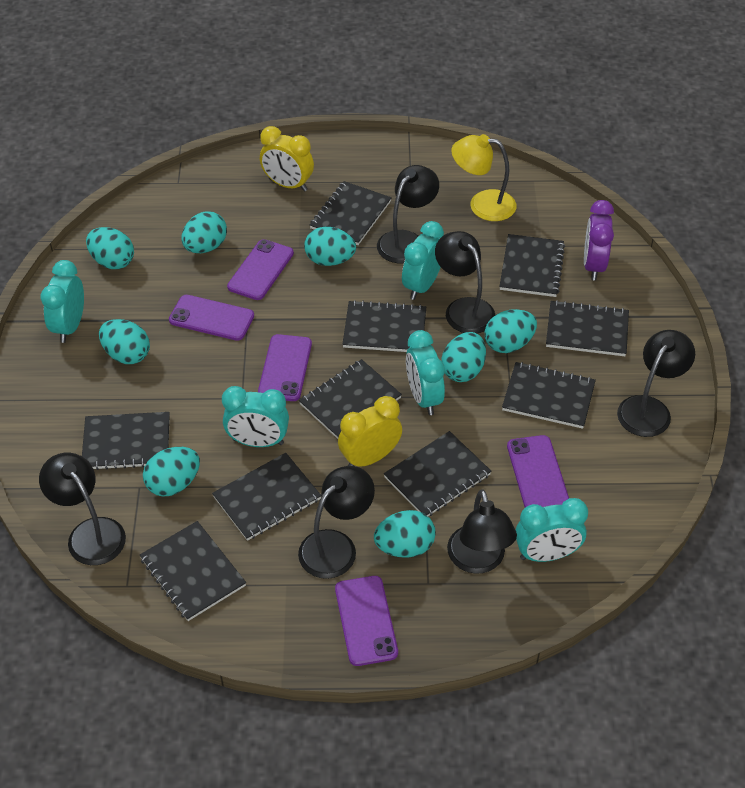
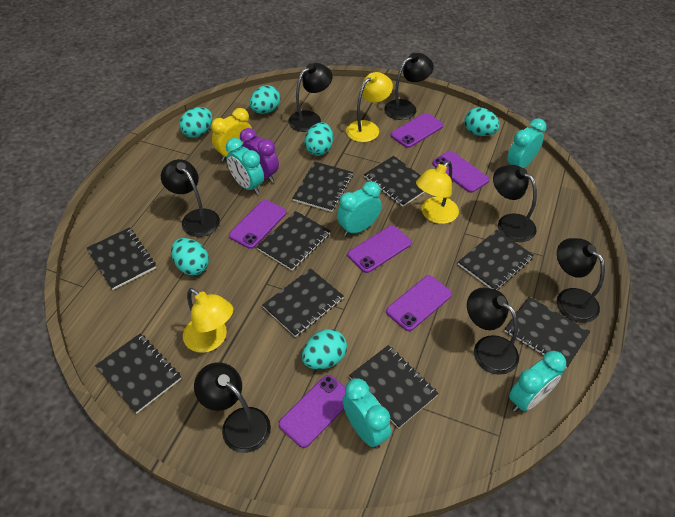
black lamp: [39,453,126,565] [298,466,375,579] [377,165,439,264] [435,231,495,333] [447,489,517,574] [617,330,695,437] = 6 -> [161,159,220,237] [194,362,271,453] [288,63,333,132] [384,53,434,120] [467,288,519,375] [493,165,537,242] [557,238,605,323] = 7
black notebook: [82,412,170,470] [140,521,246,621] [212,453,321,541] [299,359,402,439] [310,181,392,245] [342,300,426,352] [384,431,492,516] [499,234,565,297] [502,362,596,429] [546,300,629,356] = 10 -> [87,228,156,290] [95,333,181,414] [257,211,330,271] [262,268,344,337] [292,162,353,212] [349,345,439,429] [364,156,424,207] [458,230,534,290] [504,297,591,368] = 9
purple phone: [169,295,254,341] [227,239,294,300] [258,334,312,401] [335,576,398,666] [507,435,569,508] = 5 -> [229,200,287,249] [278,375,345,448] [348,225,412,273] [386,275,452,331] [391,113,444,148] [432,151,489,193] = 6
turquoise egg: [86,227,134,269] [99,319,150,364] [143,447,200,497] [181,211,227,253] [304,227,356,266] [374,510,436,558] [441,332,486,382] [485,309,537,353] = 8 -> [171,238,209,275] [179,107,212,138] [250,85,280,114] [302,329,347,370] [305,123,333,156] [464,107,500,136] = 6
yellow clock: [260,126,314,191] [338,396,402,467] = 2 -> [211,108,252,161] = 1
yellow lamp: [451,134,517,221] = 1 -> [183,288,233,353] [346,72,393,142] [416,161,459,224] = 3

